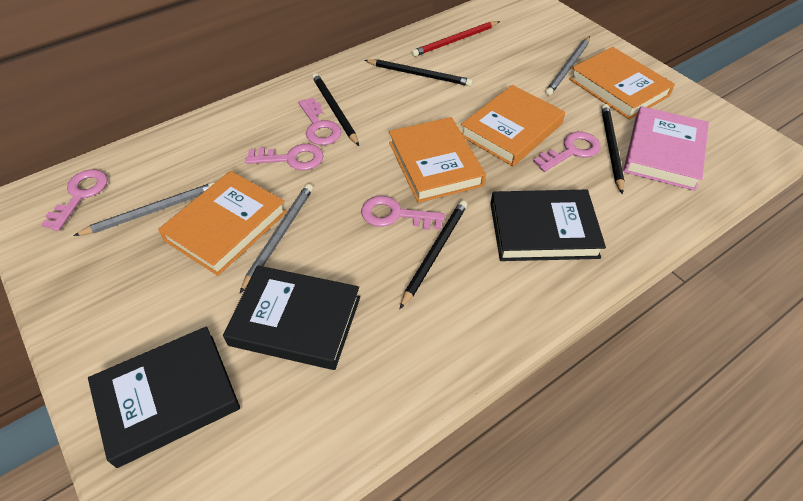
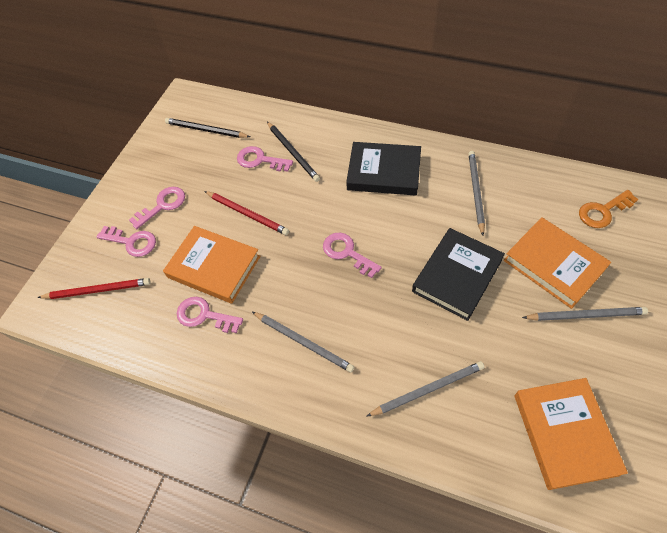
black book: [88,326,240,468] [223,265,360,370] [490,190,606,261] = 3 -> [346,142,421,196] [412,228,505,321] = 2
black pencil: [312,73,359,146] [364,59,473,86] [400,200,467,309] [601,104,625,194] = 4 -> [165,118,250,138] [267,122,320,182] = 2
grey pencil: [73,182,215,236] [240,184,313,293] [545,36,590,96] = 3 -> [252,312,354,372] [366,361,485,417] [468,151,485,236] [522,307,648,321] = 4
orange book: [158,171,287,276] [389,117,486,203] [461,85,565,166] [569,47,675,120] = 4 -> [163,226,260,303] [504,217,611,309] [514,378,628,490] = 3
orange key: none = 0 -> [579,190,638,228] = 1
pink book: [623,106,709,191] = 1 -> none = 0
red pencil: [412,21,500,57] = 1 -> [37,278,150,299] [204,191,289,235] = 2

